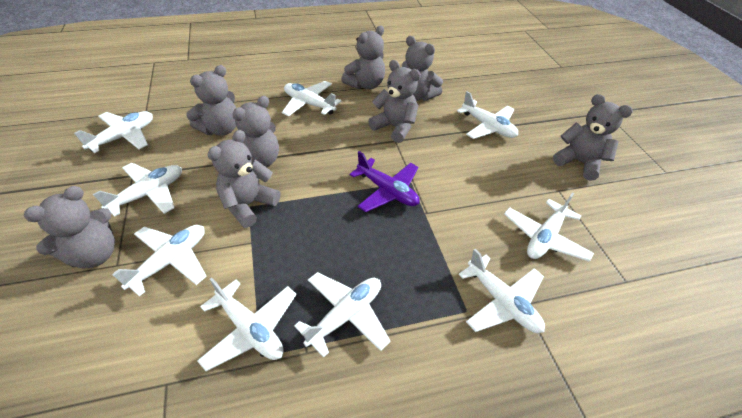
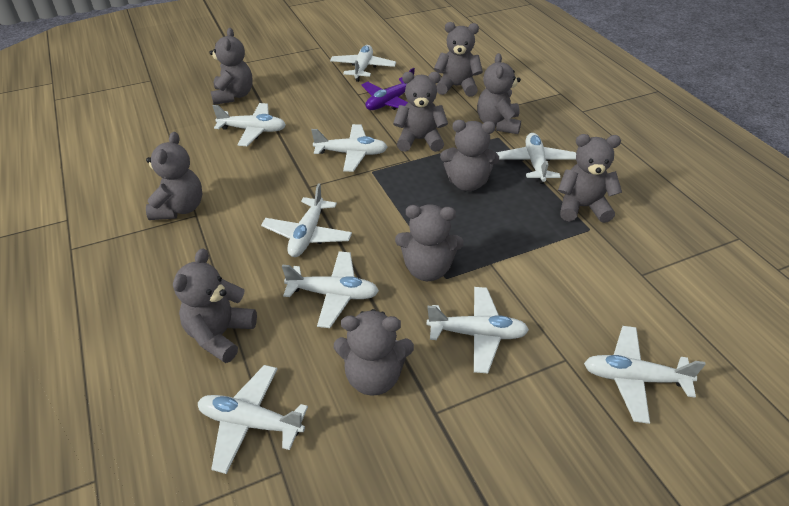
grey teddy bear: [24,186,115,268] [186,65,236,135] [208,130,280,228] [232,96,279,167] [341,26,385,89] [368,60,421,143] [402,36,443,101] [553,94,633,181] = 8 -> [146,132,202,220] [173,248,257,363] [209,28,253,105] [334,309,414,396] [393,72,448,152] [395,204,464,281] [434,22,483,97] [440,120,499,191] [477,53,521,134] [558,134,622,223] = 10

